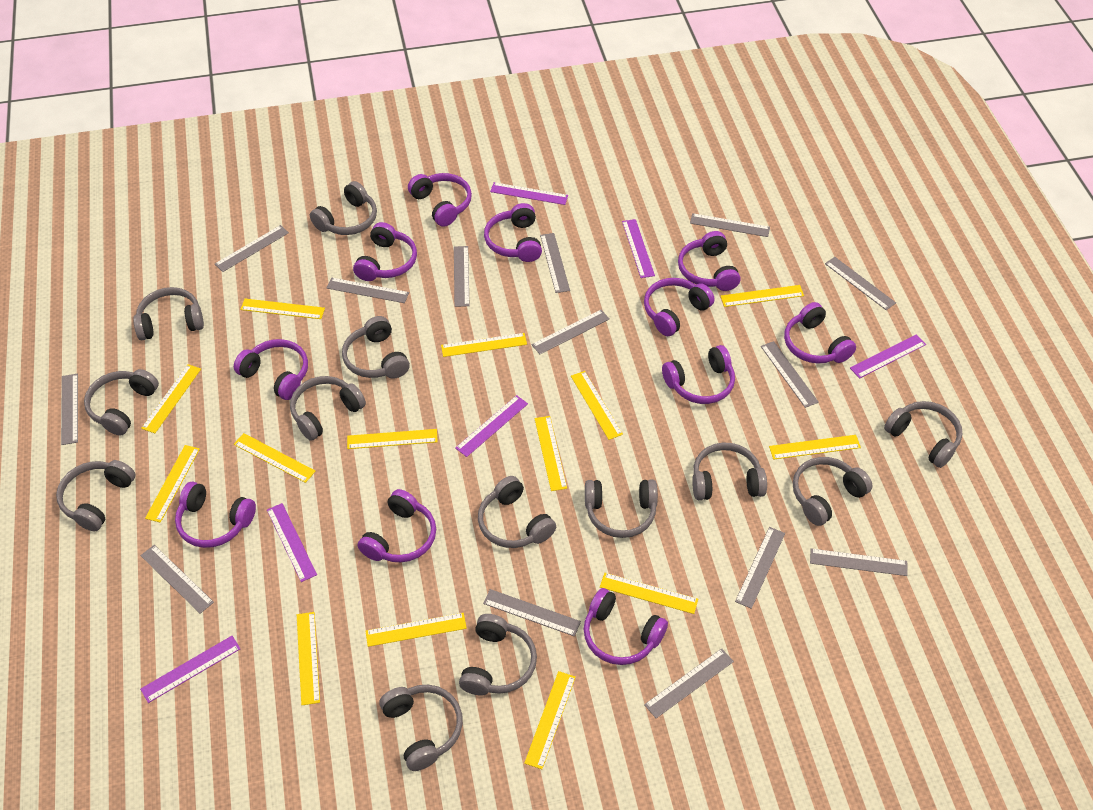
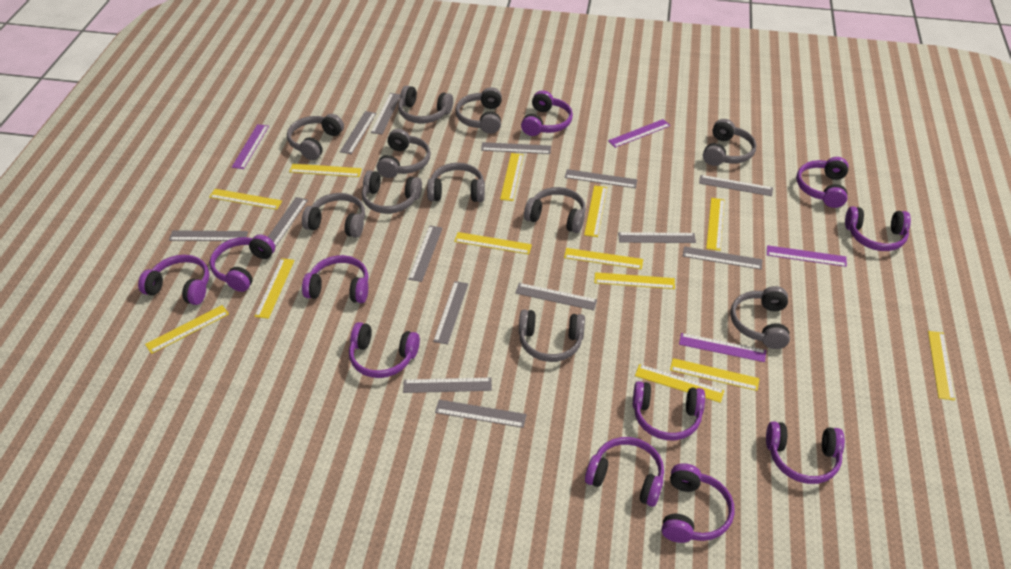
grey headphones: [56,460,136,532] [84,369,159,436] [133,287,204,340] [290,376,366,441] [310,181,377,235] [342,316,410,379] [379,685,463,771] [459,614,537,696] [478,476,556,548] [585,480,658,538] [692,443,767,500] [793,457,872,526] [884,401,962,468] = 13 -> [287,114,344,160] [302,193,365,238] [362,170,422,214] [377,129,431,178] [398,85,453,124] [427,163,485,202] [455,87,502,134] [519,310,585,362] [524,187,586,233] [703,119,756,166] [730,286,790,349] = 11
purple ruler: [140,636,241,703] [267,503,317,582] [455,395,528,457] [490,182,568,205] [622,219,655,278] [850,334,926,378] = 6 -> [232,124,269,169] [608,119,670,148] [679,333,766,362] [767,245,847,267] = 4
yellow ruler: [141,364,201,433] [145,445,200,523] [234,433,315,483] [240,299,325,319] [297,612,320,705] [347,429,438,449] [366,613,467,647] [441,333,527,357] [524,671,576,769] [535,416,567,491] [571,371,623,440] [600,573,698,614] [721,285,804,307] [769,435,861,460] = 14 -> [145,305,229,354] [209,189,282,210] [254,258,295,319] [289,164,362,177] [454,232,532,254] [500,153,523,201] [564,248,643,269] [584,185,607,237] [594,272,675,289] [635,364,724,403] [670,358,759,391] [706,198,725,251] [928,331,955,401] = 13

